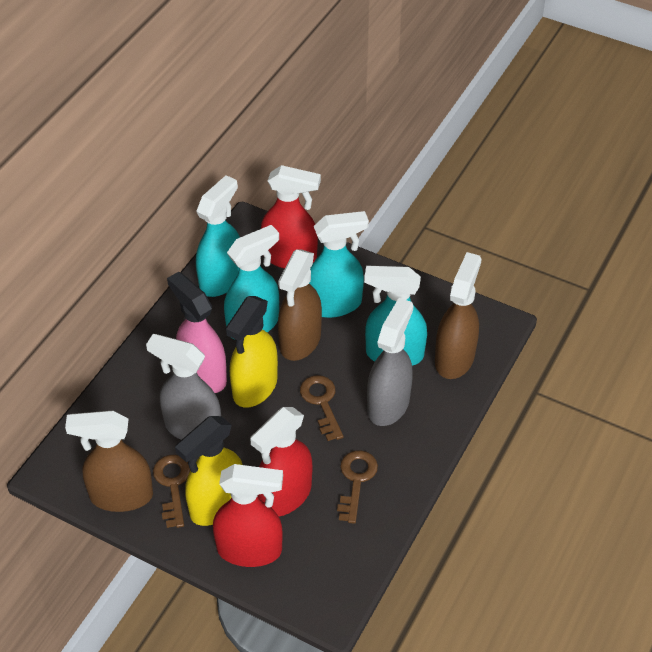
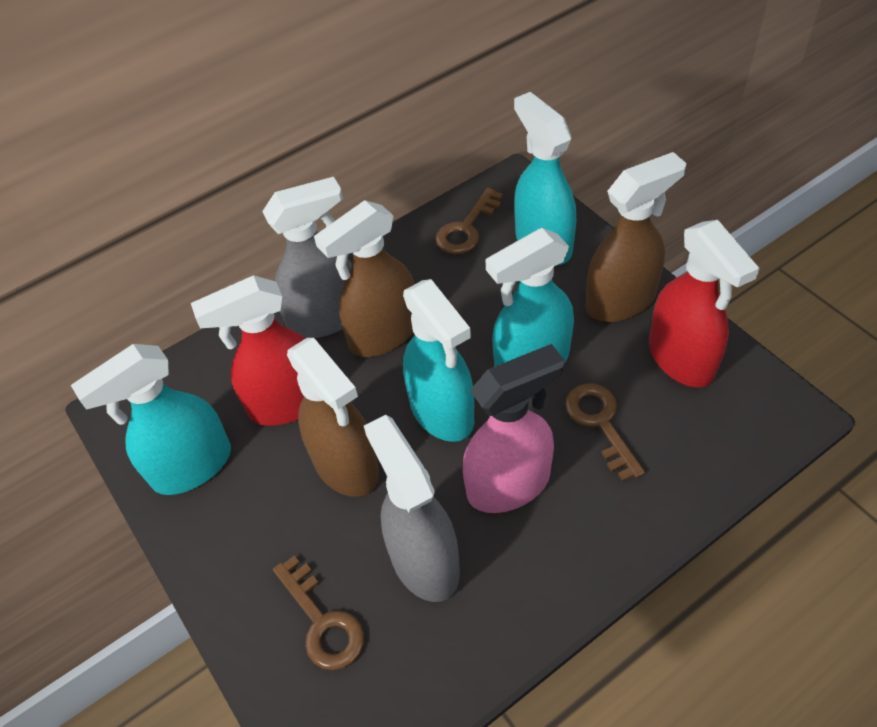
red spray bottle: [213,464,283,567] [250,407,312,517] [261,165,321,269] = 3 -> [191,275,306,426] [649,220,760,387] = 2
yellow spray bottle: [175,416,242,526] [226,296,278,408] = 2 -> none = 0

